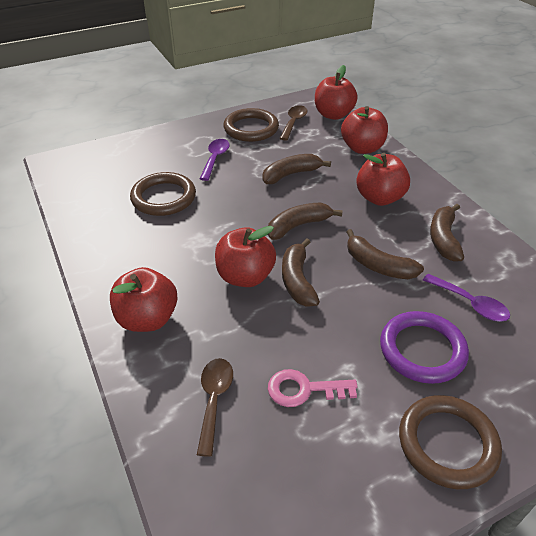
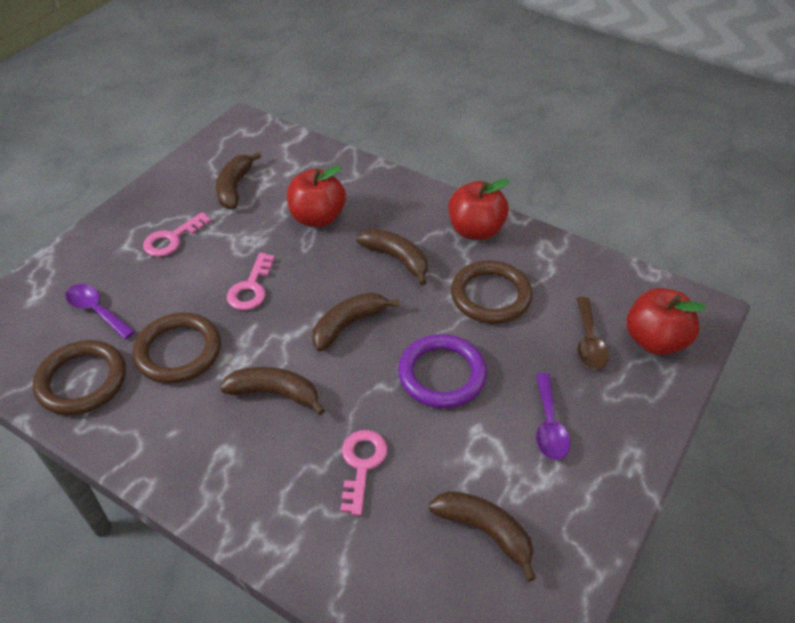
brown spoon: [197,358,233,457] [279,105,308,140] = 2 -> [576,297,609,370] = 1
pink key: [268,369,358,407] = 1 -> [143,212,211,257] [227,253,275,310] [340,430,388,516] = 3
red apple: [110,267,177,332] [215,226,276,287] [315,65,358,120] [341,106,388,154] [356,153,410,206] = 5 -> [287,165,346,227] [448,179,510,240] [627,288,707,355] = 3

